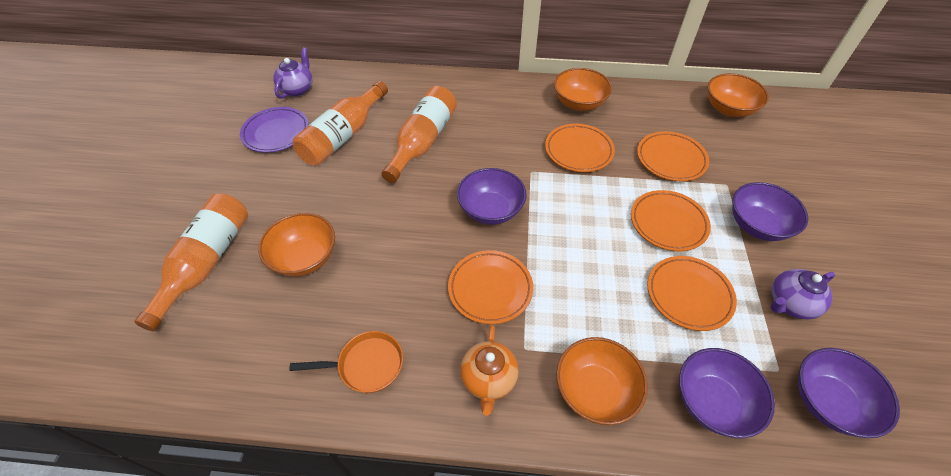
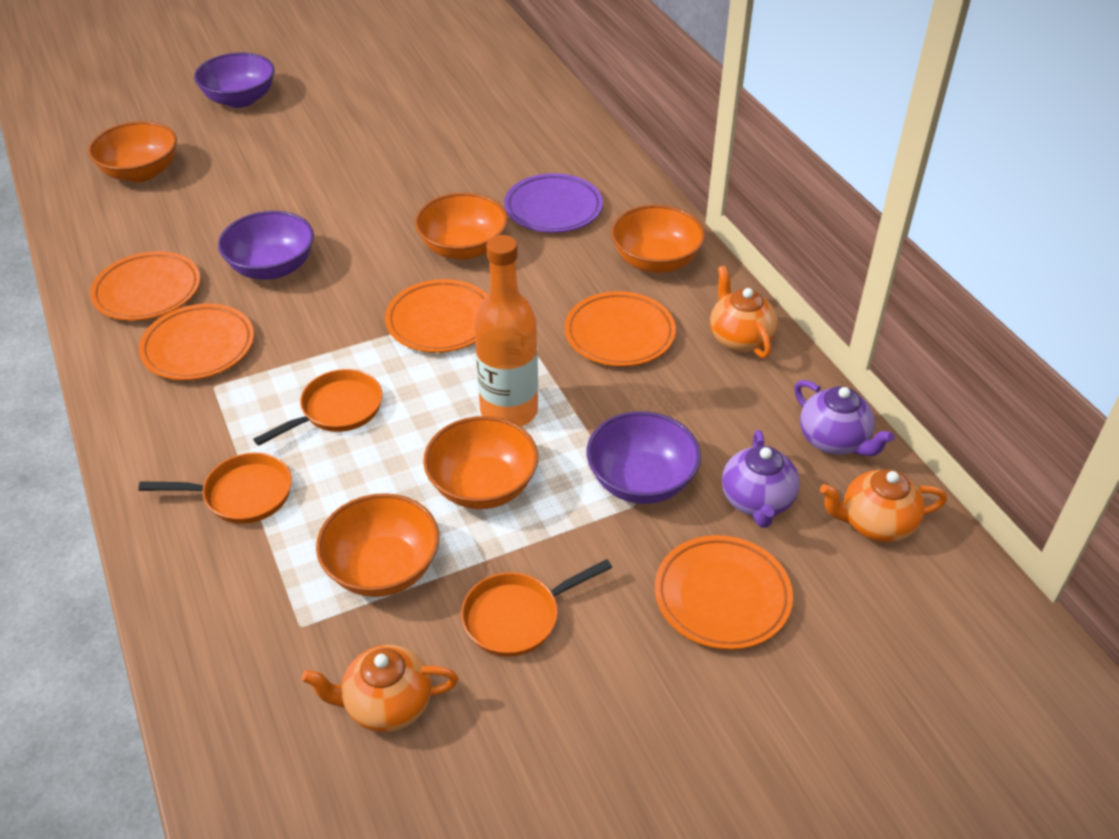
orange bottle: [134,194,248,331] [293,81,388,166] [382,86,457,183] = 3 -> [474,235,538,427] = 1
orange bowl: [258,213,335,277] [554,68,612,111] [556,337,648,425] [708,73,769,117] = 4 -> [88,121,177,182] [316,493,439,597] [415,193,508,260] [423,416,538,509] [611,205,705,273] = 5
orange pan: [289,331,403,393] = 1 -> [138,453,292,524] [253,369,382,446] [461,559,612,657] = 3
orange teapot: [460,325,519,416] = 1 -> [302,645,458,732] [710,266,778,358] [820,469,947,542] = 3
purple bowl: [457,168,527,225] [679,348,775,438] [732,182,809,241] [798,348,900,438] = 4 -> [194,52,275,108] [218,211,314,280] [586,411,701,504] = 3

